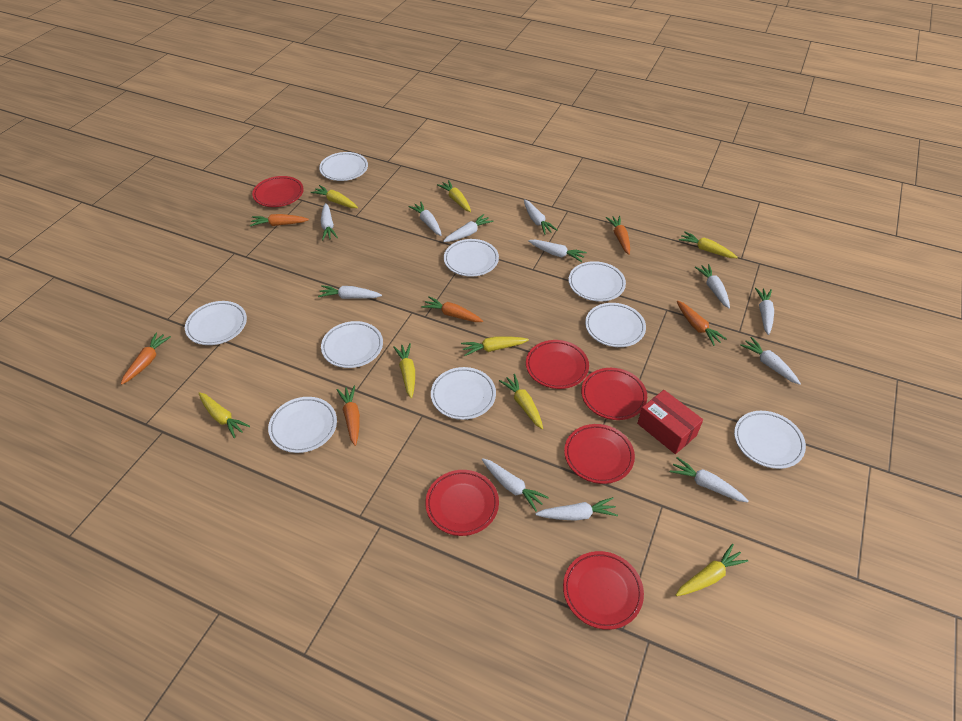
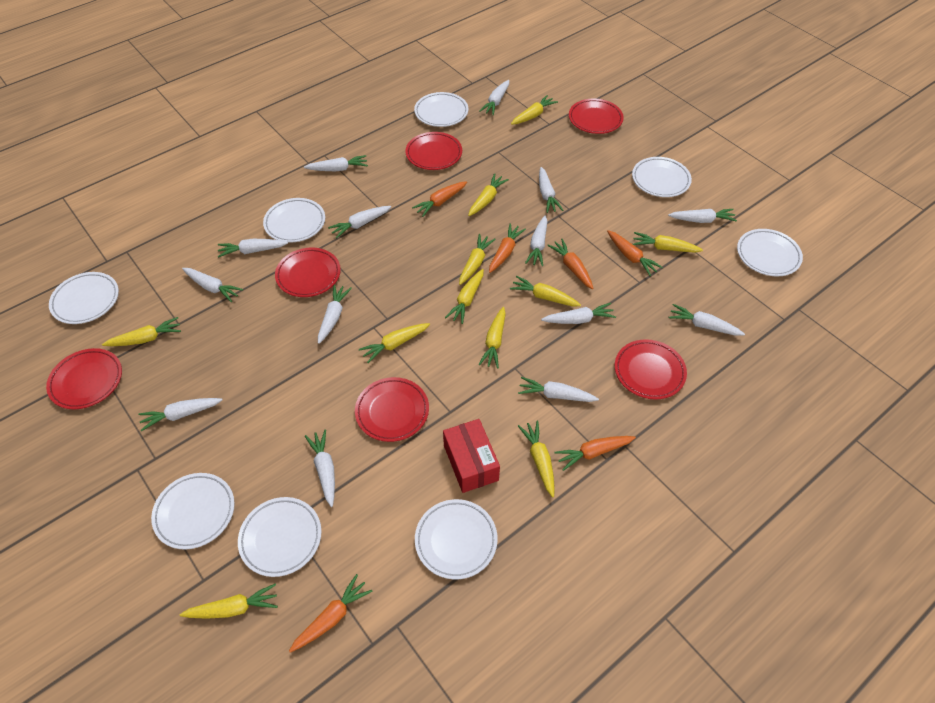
white carrot: [318,285,382,299] [321,203,338,240] [408,202,442,236] [443,214,493,242] [482,458,549,512] [524,199,557,235] [528,240,587,262] [535,497,618,521] [670,457,748,502] [695,264,730,309] [740,337,801,385] [755,288,774,335] = 12 -> [138,398,223,431] [182,268,243,302] [217,239,288,258] [304,155,368,171] [305,430,335,507] [318,285,352,344] [328,206,391,238] [479,80,509,115] [518,377,599,402] [525,215,547,266] [539,167,563,213] [541,303,616,324] [668,209,737,223] [669,304,745,336] = 14
white plate: [185,301,247,345] [268,397,337,453] [319,152,368,181] [321,321,383,368] [431,367,496,420] [444,239,499,277] [569,261,626,302] [585,303,646,347] [734,411,806,469] = 9 -> [49,272,119,324] [151,473,235,549] [238,497,322,577] [263,198,325,243] [414,92,468,127] [415,499,498,579] [632,157,692,197] [737,229,803,277] = 8
yellow carrot: [199,392,250,438] [310,185,358,208] [393,343,415,398] [437,180,471,212] [461,336,529,356] [499,374,543,429] [676,544,748,596] [679,231,738,258] = 8 -> [102,317,181,346] [180,583,278,619] [359,323,430,363] [445,269,484,324] [459,234,496,285] [468,173,509,216] [478,307,506,368] [510,276,581,306] [511,95,558,125] [518,421,555,498] [633,232,703,253] = 11

